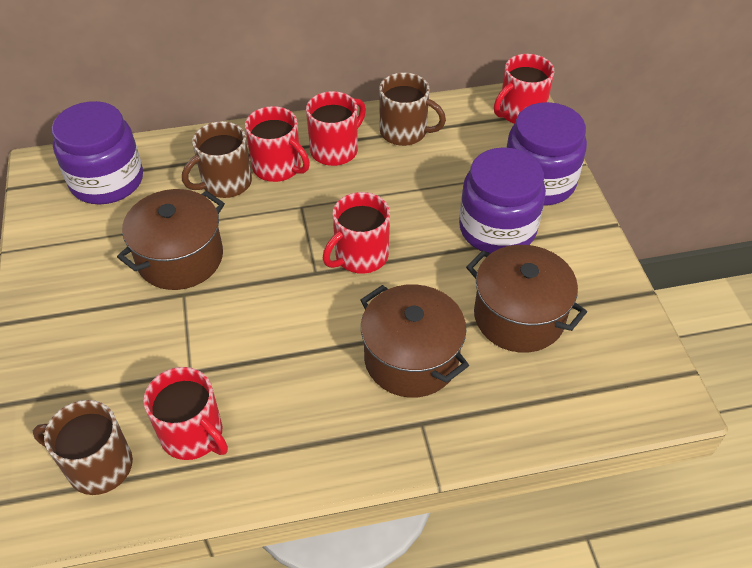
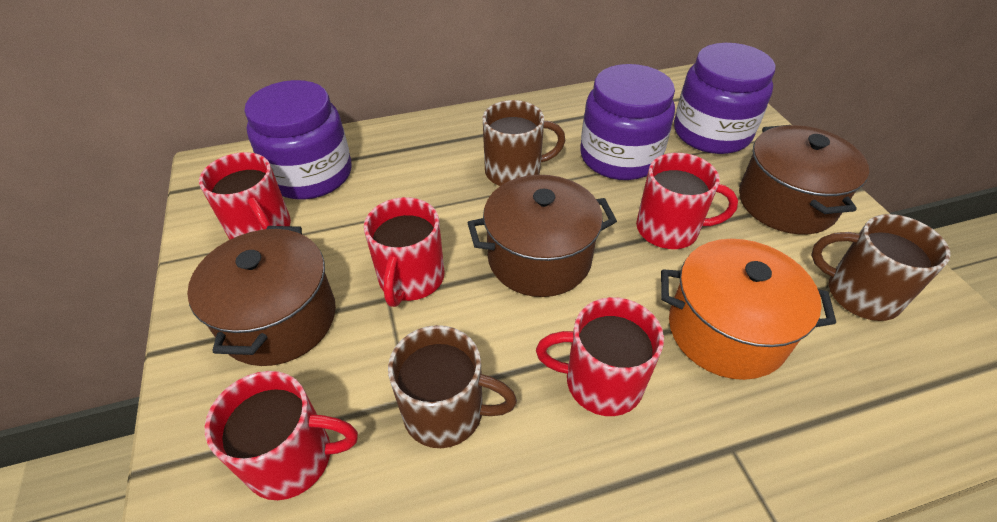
orange pot: none = 0 -> [661,239,836,380] = 1

